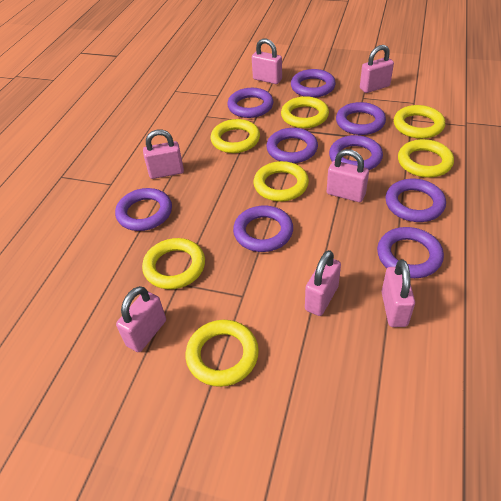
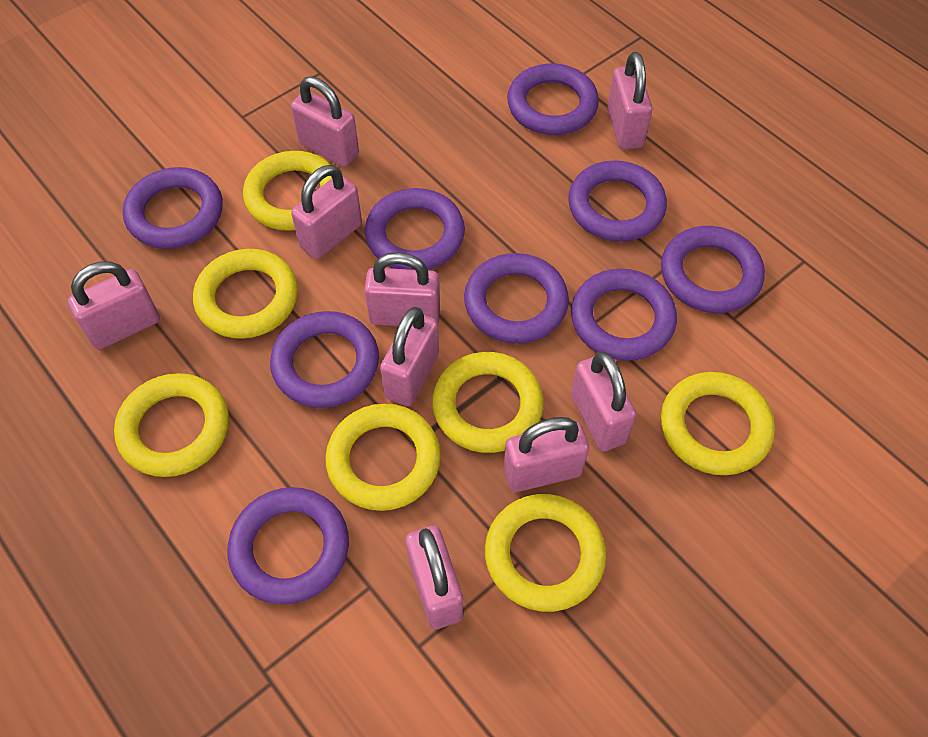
pink padlock: [116,286,166,352] [143,130,184,179] [252,39,282,84] [305,250,341,316] [327,149,369,202] [360,45,394,93] [382,260,415,327] = 7 -> [68,261,160,350] [291,76,359,167] [291,165,362,259] [364,252,440,326] [380,307,439,407] [406,526,463,629] [504,417,589,492] [571,352,636,452] [607,52,652,150] = 9

